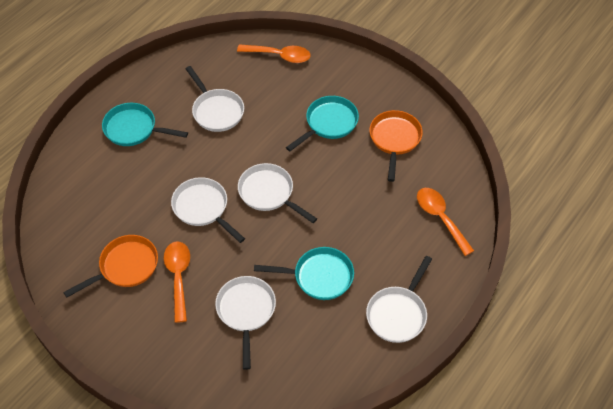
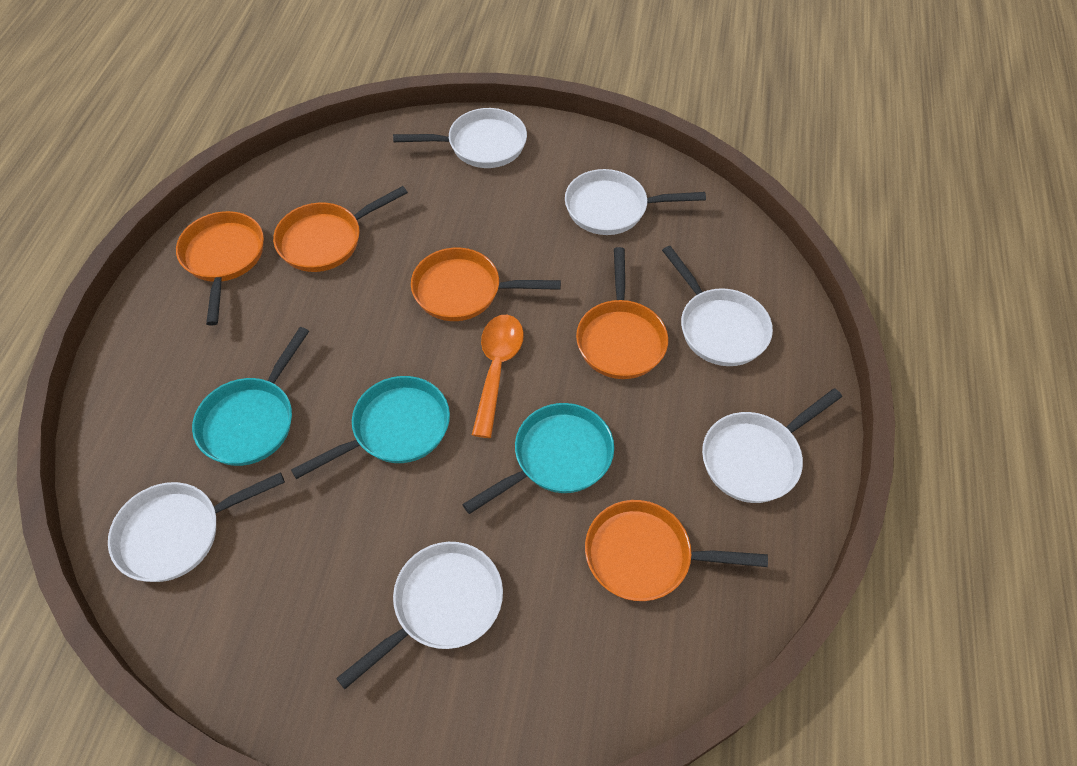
orange pan: [63,235,158,298] [369,110,423,182] = 2 -> [176,211,264,326] [273,186,408,272] [411,248,561,321] [576,247,668,379] [585,500,768,601] = 5
orange spoon: [164,241,190,323] [237,44,311,63] [417,188,474,256] = 3 -> [472,315,524,438] = 1
white pan: [171,177,245,243] [186,66,244,132] [215,276,276,370] [238,163,317,223] [366,256,432,343] = 5 -> [108,472,285,582] [336,542,503,689] [393,108,527,168] [565,169,706,235] [662,246,773,366] [702,388,842,503] = 6

